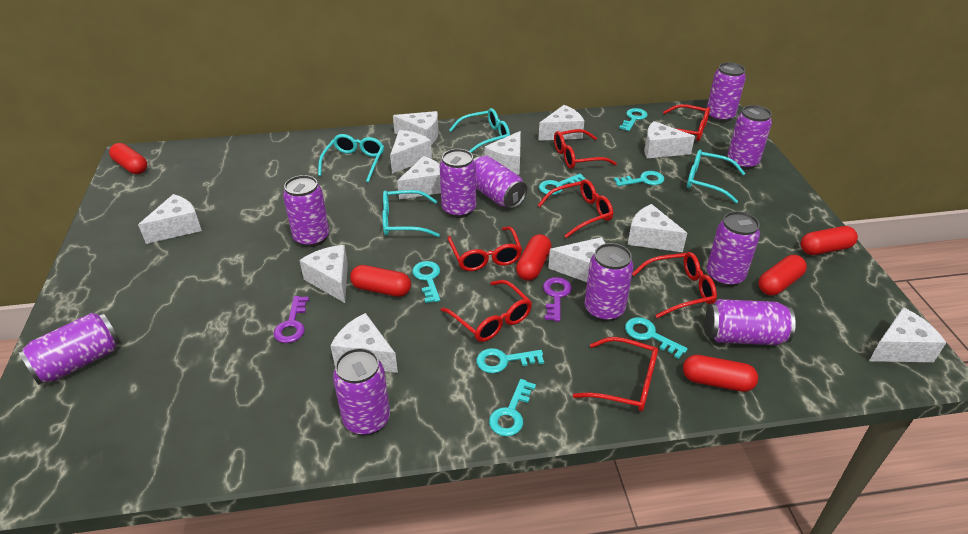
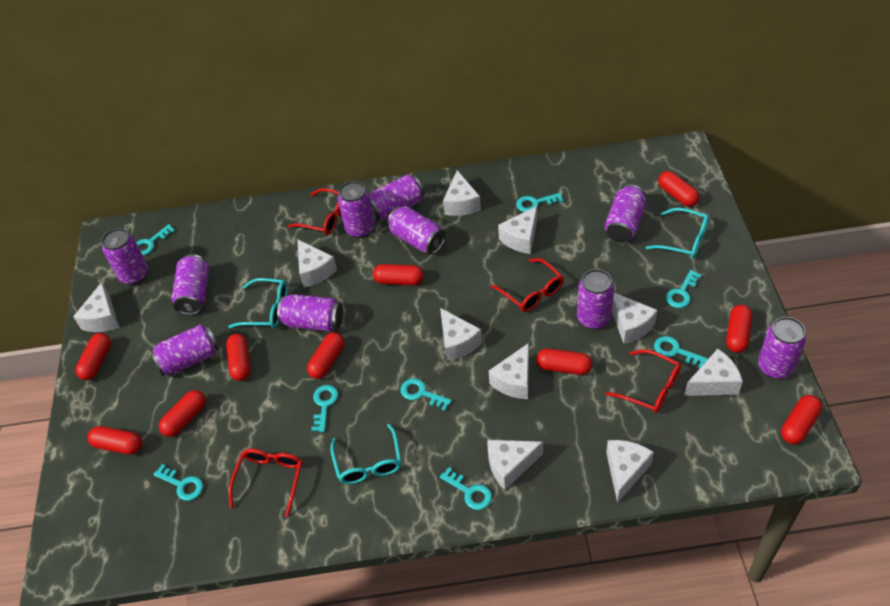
purple key: [274,296,309,343] [543,277,572,322] = 2 -> none = 0
red capsule: [109,143,147,174] [350,265,411,297] [516,234,551,281] [683,355,758,392] [758,255,807,296] [801,226,858,255] = 6 -> [75,333,111,380] [88,426,142,455] [159,390,206,437] [226,334,251,381] [307,332,345,379] [373,264,424,285] [536,348,592,375] [658,171,699,207] [726,305,753,353] [781,395,822,444] = 10
red glasses: [441,280,532,342] [447,226,522,271] [538,179,613,238] [554,129,617,169] [573,337,658,411] [632,252,717,318] [663,104,710,141] = 7 -> [229,449,302,517] [288,188,342,235] [491,258,564,312] [606,349,681,413] = 4
turquoise glasses: [318,134,384,183] [383,190,440,237] [449,108,510,153] [687,150,746,203] = 4 -> [228,278,288,328] [330,424,401,484] [645,208,709,258] = 3
turquoise key: [412,261,440,303] [476,348,544,373] [489,379,536,436] [539,174,586,195] [614,171,664,186] [619,108,648,131] [625,317,688,359] = 7 -> [136,224,175,255] [153,464,203,501] [311,385,338,432] [401,378,452,411] [440,467,492,510] [516,193,563,212] [654,336,708,368] [666,270,702,308] = 8
white cheese: [138,194,202,244] [299,245,348,303] [330,313,398,373] [390,130,432,174] [393,111,439,145] [397,156,441,200] [485,131,521,175] [538,105,584,141] [548,237,606,282] [628,204,687,252] [644,121,695,158] [869,307,946,362] = 12 -> [73,282,119,332] [297,239,337,287] [440,308,482,361] [443,170,481,216] [487,440,543,489] [489,343,529,399] [498,206,537,254] [606,440,654,503] [612,293,657,344] [684,349,743,396] = 10

